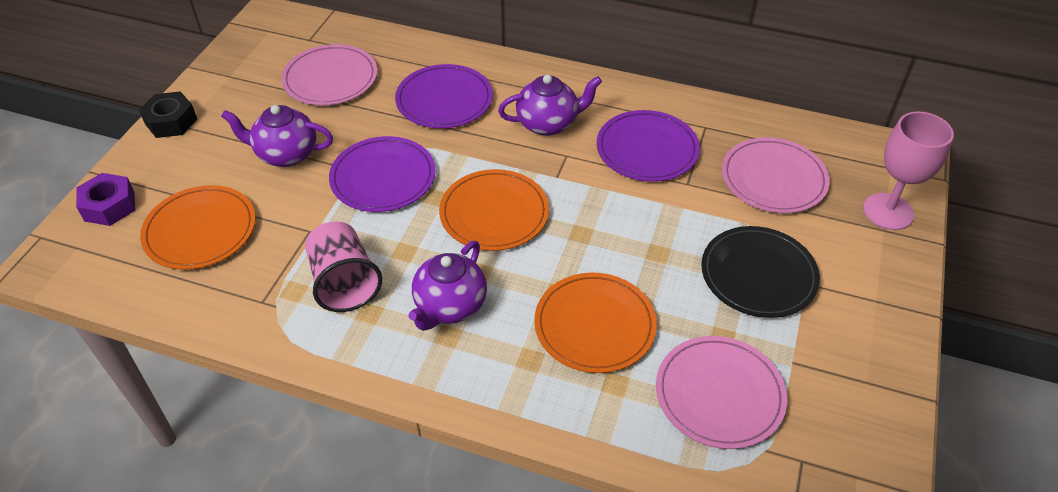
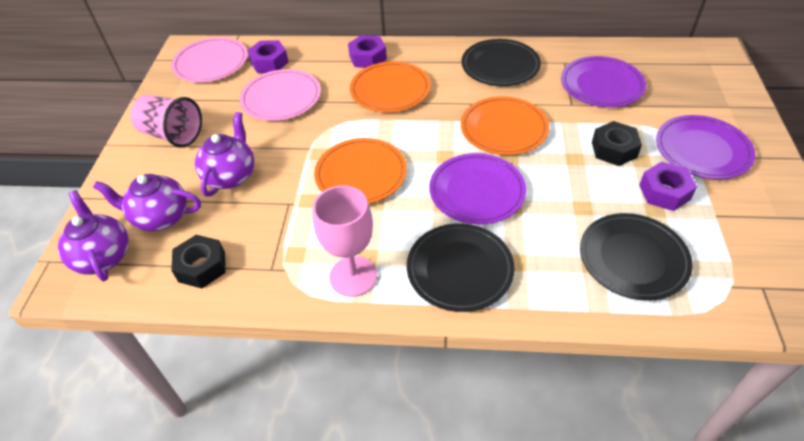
black nut: [139,91,197,138] = 1 -> [171,235,225,289] [592,121,642,166] = 2
black plate: [701,226,820,318] = 1 -> [407,223,515,312] [462,39,541,86] [580,213,693,301] = 3
pink plate: [281,44,377,105] [656,336,787,449] [722,137,830,213] = 3 -> [171,37,248,83] [240,69,321,121] = 2
purple nut: [76,173,135,226] = 1 -> [247,40,289,73] [348,35,387,68] [639,162,697,211] = 3

